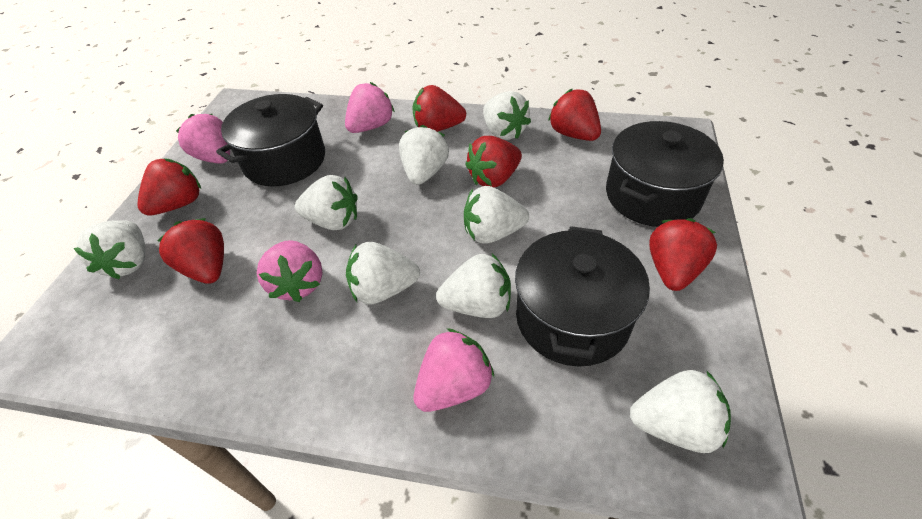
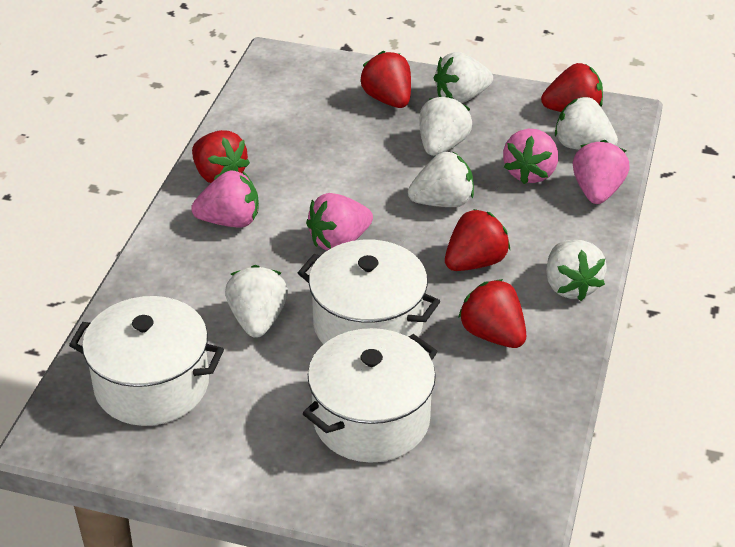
black pot: [216,94,325,186] [515,226,650,367] [606,121,724,227] = 3 -> none = 0
red strawberry: [137,158,201,216] [157,218,224,284] [412,85,466,132] [465,136,522,188] [548,89,601,141] [649,218,717,291] = 6 -> [192,130,250,183] [360,51,411,108] [445,209,510,271] [458,279,526,348] [541,63,603,112] = 5
white pot: none = 0 -> [69,296,224,426] [298,240,440,344] [303,328,437,463] = 3
white strawberry: [73,220,146,279] [295,175,357,230] [346,242,420,304] [399,125,449,185] [436,254,511,318] [464,186,529,244] [483,91,531,140] [630,370,731,453] = 8 -> [225,265,288,338] [408,152,474,207] [419,95,472,156] [434,52,493,103] [546,240,607,301] [555,97,618,150] = 6

